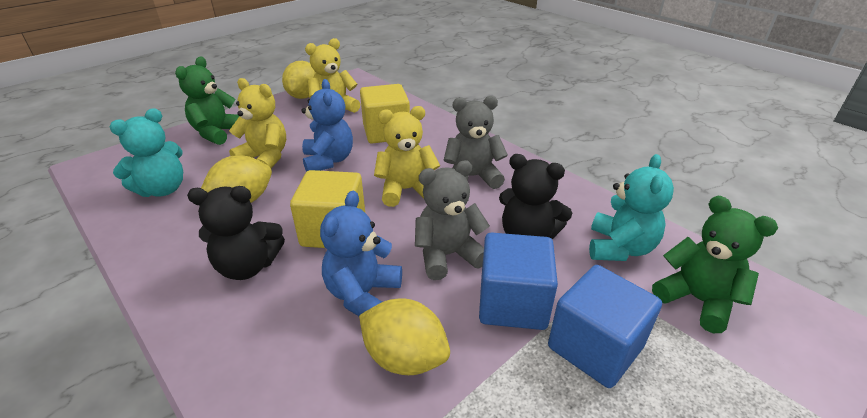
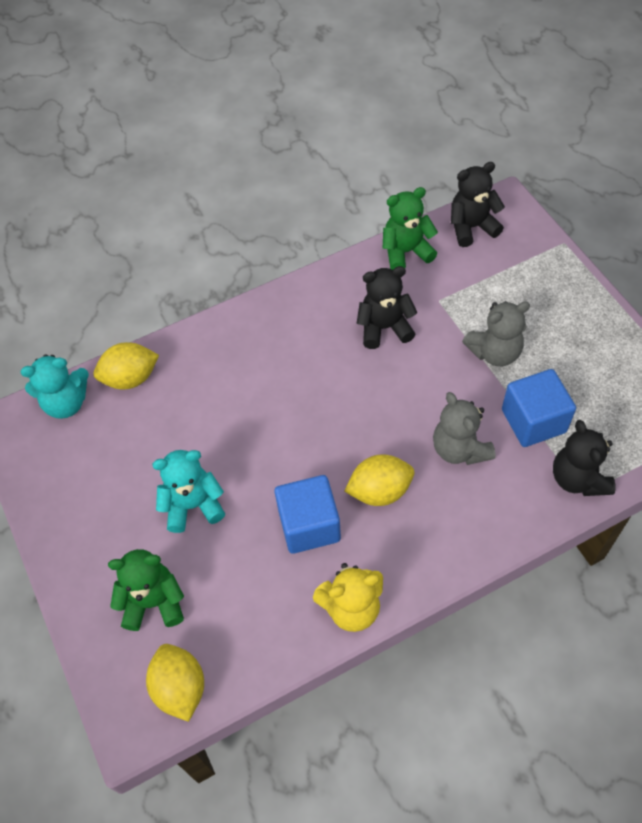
black teddy bear: [187,186,285,280] [499,154,572,239] = 2 -> [357,266,418,349] [451,162,505,247] [553,420,615,496] = 3
blue teddy bear: [301,79,353,172] [320,191,402,316] = 2 -> none = 0
yellow cube: [290,170,365,248] [360,84,410,144] = 2 -> none = 0
yellow teddy bear: [229,78,286,168] [305,38,360,113] [374,106,440,207] = 3 -> [313,563,383,632] = 1

